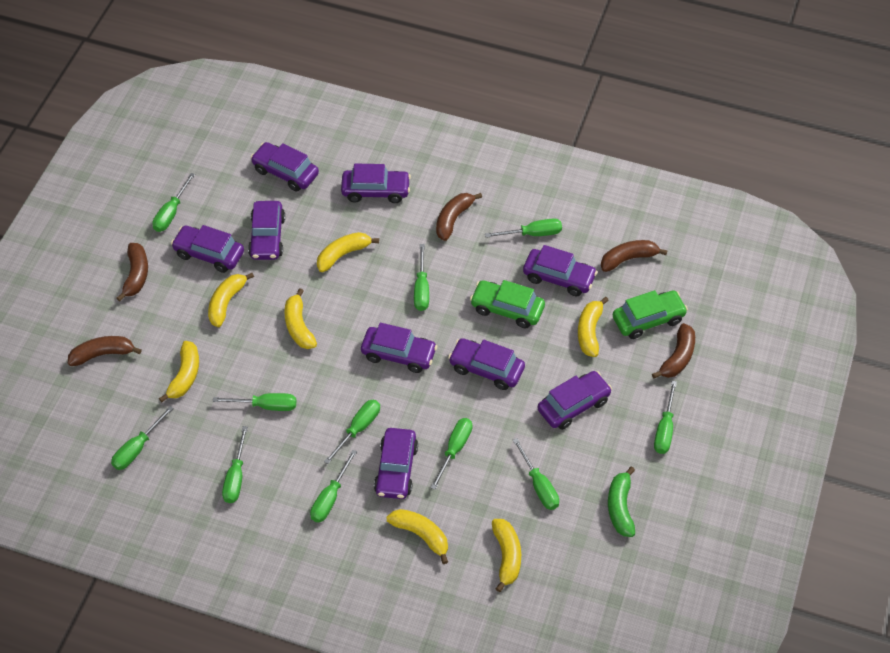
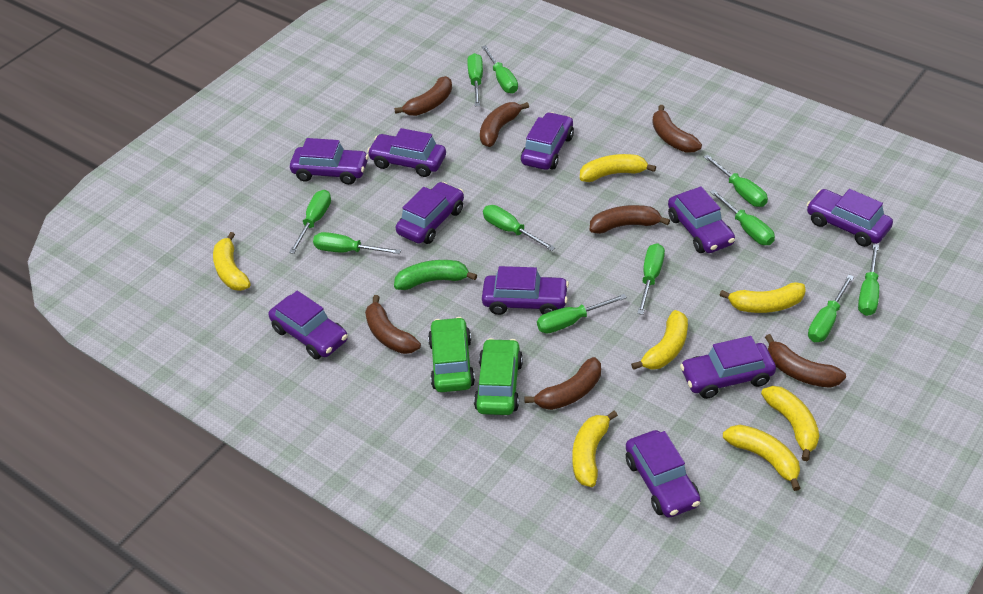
brown banana: [68,336,142,366] [117,243,148,302] [436,193,482,241] [601,240,668,272] [652,323,695,378] = 5 -> [365,295,421,354] [394,76,452,116] [480,102,529,147] [525,357,601,410] [590,205,670,234] [652,105,702,153] [765,334,846,388] = 7
purple car: [171,225,244,273] [248,201,285,260] [251,142,319,191] [341,163,411,203] [361,323,437,373] [374,428,418,499] [448,338,525,390] [523,245,597,296] [538,371,612,430] = 9 -> [269,291,348,360] [290,138,369,185] [367,128,446,177] [396,182,464,244] [482,266,569,315] [521,112,574,170] [626,430,701,518] [668,186,735,253] [680,336,776,399] [807,189,893,247] = 10

